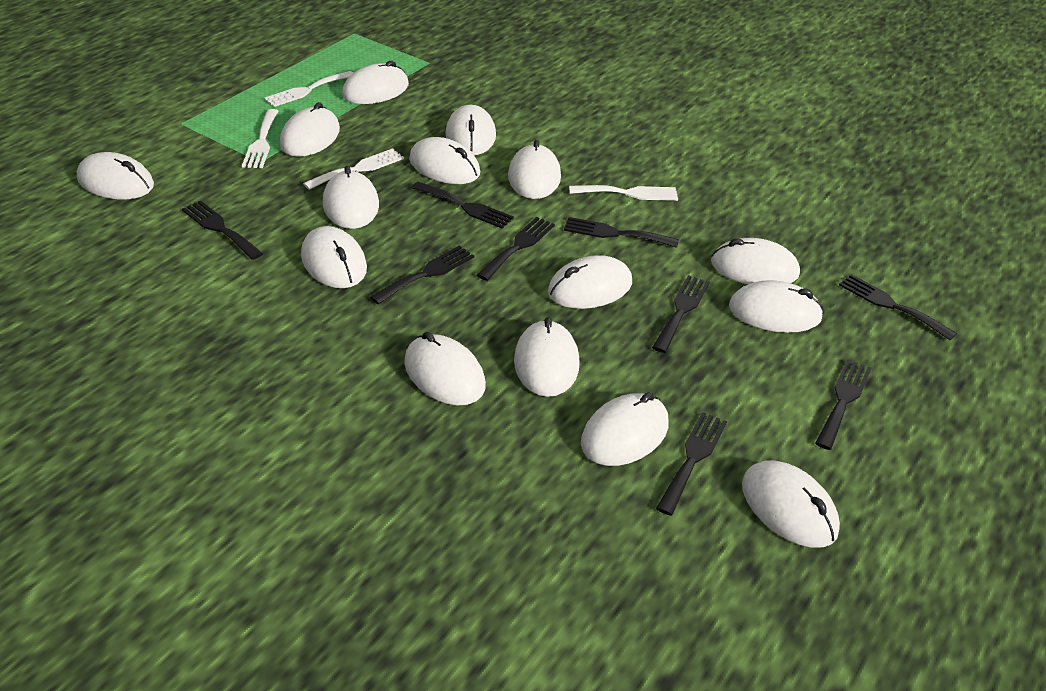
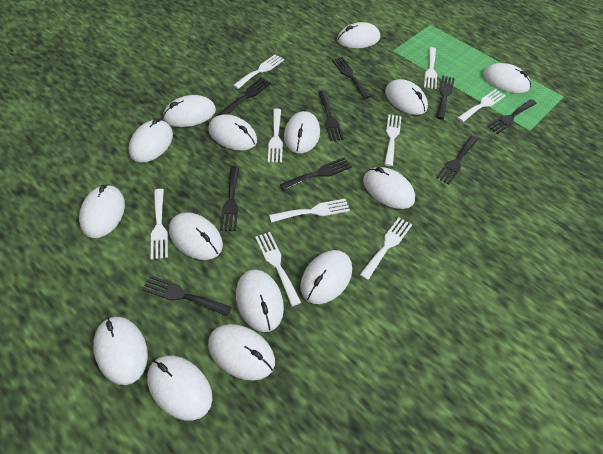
white fork: [242,109,279,168] [264,71,353,107] [303,148,404,190] [569,185,678,201] = 4 -> [151,189,168,259] [233,54,284,89] [255,232,301,306] [268,109,283,163] [269,199,350,223] [360,217,412,280] [384,114,402,166] [424,47,437,89] [457,89,506,122] = 9

